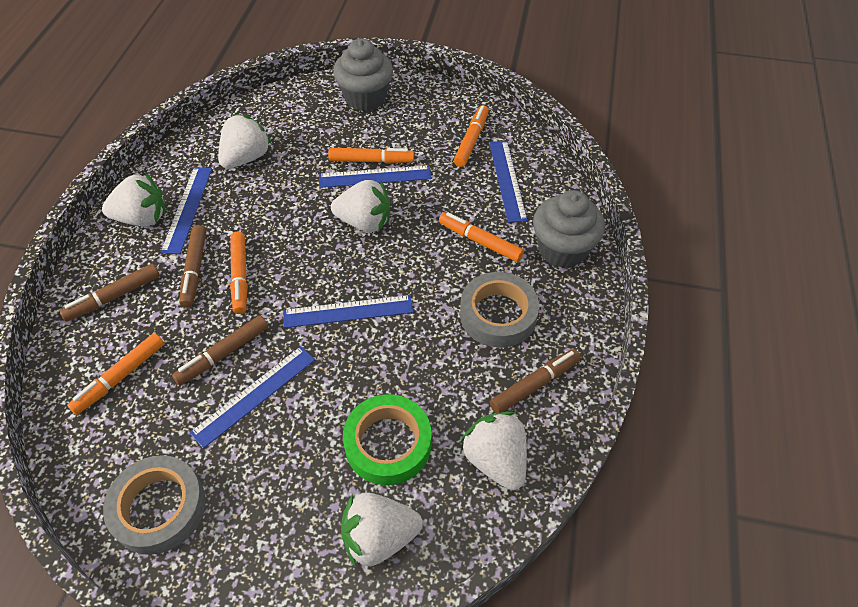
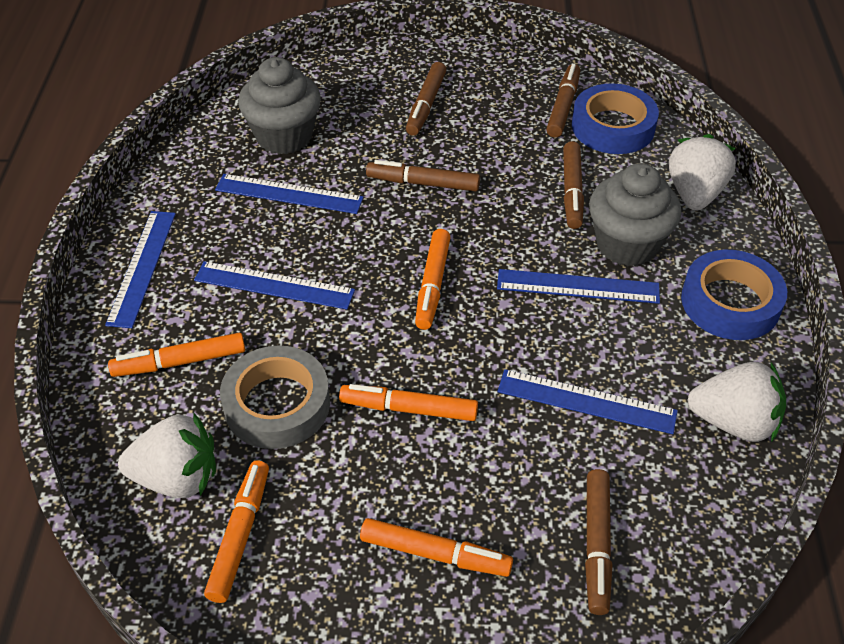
blue tape: none = 0 -> [572,83,659,154] [681,250,787,340] = 2
brown marker: [60,264,160,322] [172,315,268,385] [179,225,206,308] [490,349,581,413] = 4 -> [366,160,480,191] [406,62,446,136] [546,64,580,138] [563,141,584,229] [585,469,613,615] = 5
green tape: [343,394,432,485] = 1 -> none = 0
grey tape: [103,455,206,555] [460,272,539,348] = 2 -> [220,346,330,449] = 1
white strawberry: [102,173,166,226] [218,114,272,169] [331,180,390,232] [341,492,423,567] [460,411,527,490] = 5 -> [118,412,216,498] [669,134,736,211] [687,362,786,443] = 3

